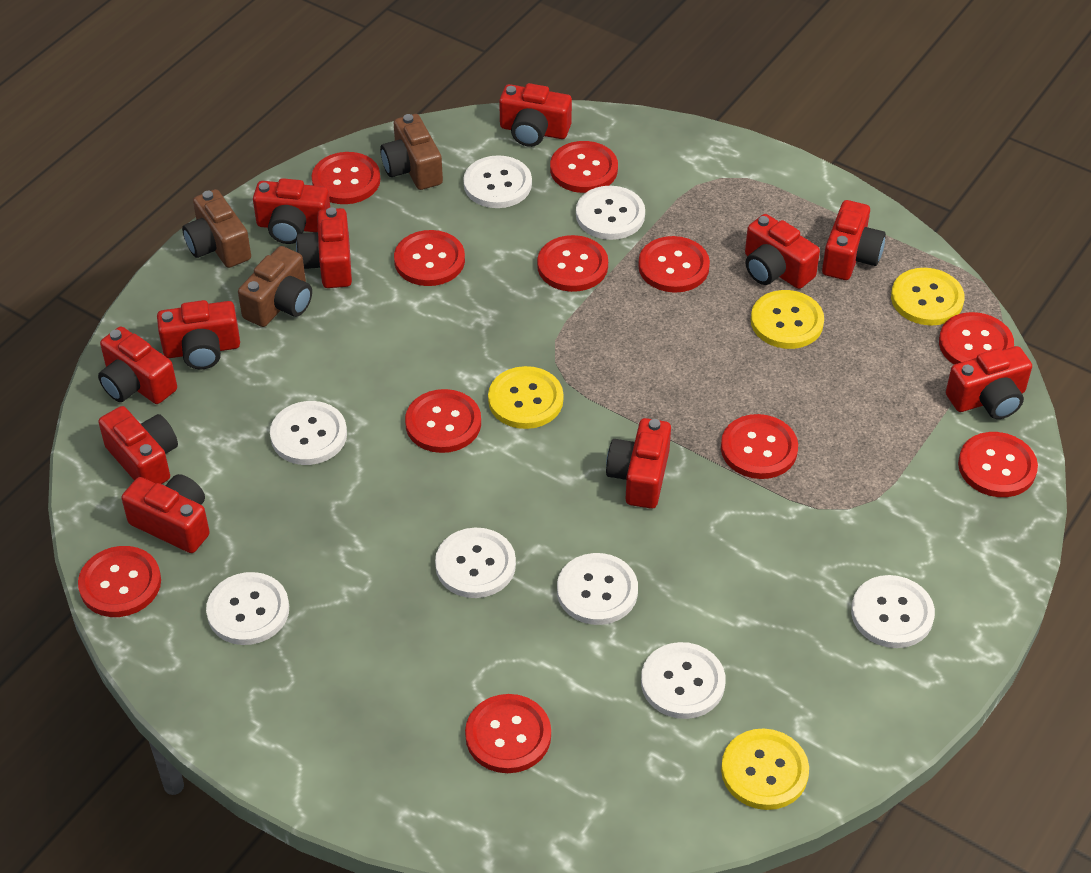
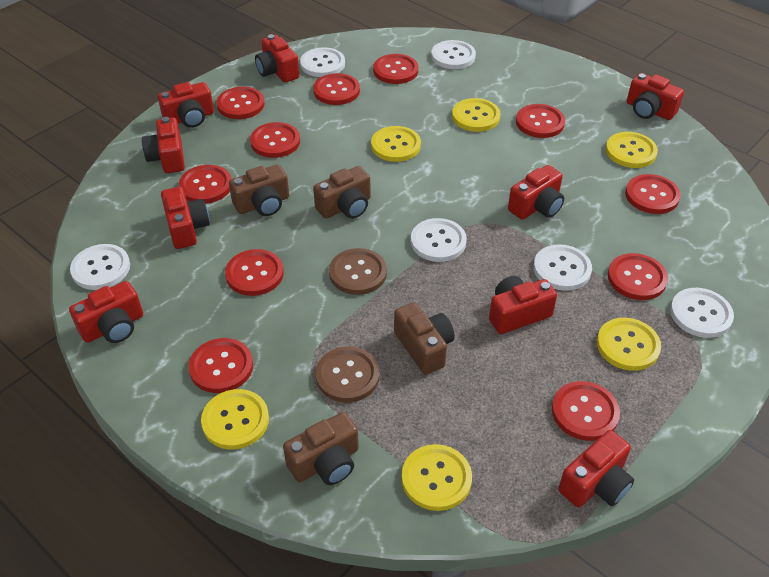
brown button: none = 0 -> [316,347,380,402] [329,248,387,295] = 2
brown camera: [182,189,251,268] [238,246,312,327] [380,114,443,190] = 3 -> [229,164,289,216] [283,412,359,485] [313,166,371,219] [394,302,455,375] = 4
red camera: [98,327,177,404] [98,406,178,484] [121,474,210,553] [157,300,240,369] [253,178,330,244] [296,207,352,288] [499,83,572,147] [606,418,671,509] [745,214,820,289] [822,200,886,280] [946,346,1032,419] = 11 -> [69,281,143,343] [142,117,185,173] [158,82,214,128] [161,187,210,249] [255,34,299,83] [489,276,557,334] [508,165,564,220] [558,430,634,507] [627,73,684,120] = 9
white button: [206,572,289,645] [270,401,347,465] [435,528,516,598] [463,155,532,208] [557,553,638,625] [576,186,645,240] [641,642,725,719] [851,575,935,648] = 8 -> [70,244,130,290] [300,47,345,77] [411,218,467,262] [431,40,476,69] [533,244,592,291] [670,288,734,338] = 6
yellow button: [488,366,563,429] [721,729,809,810] [751,290,824,349] [891,268,965,326] = 4 -> [201,389,269,450] [371,126,421,162] [402,444,472,511] [452,98,500,132] [597,318,661,371] [606,132,658,168] = 6

